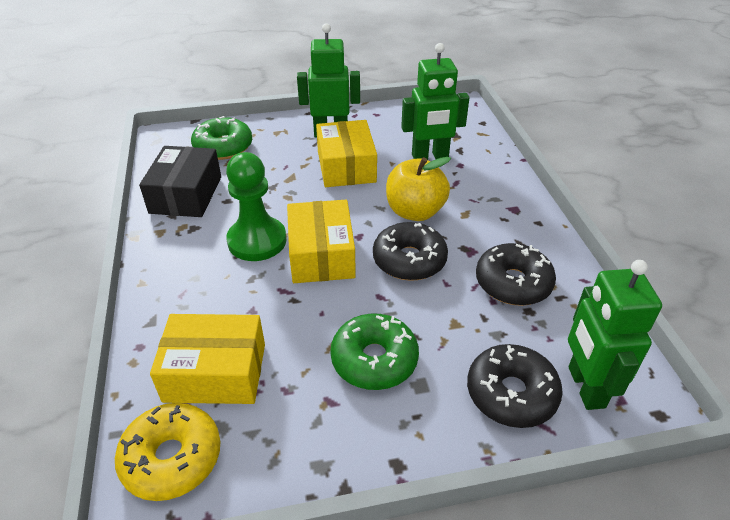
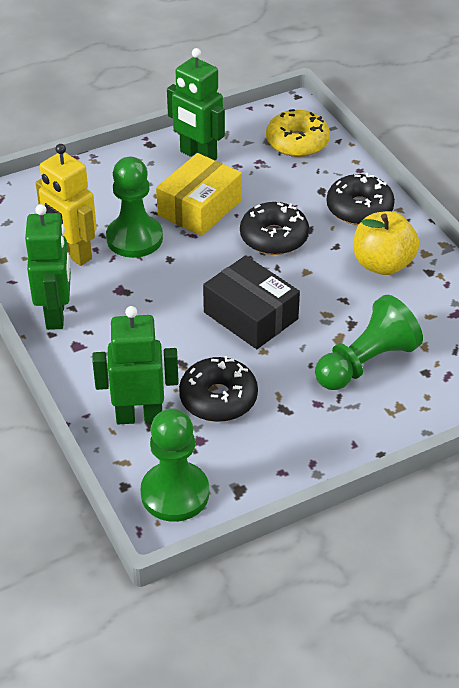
green donut: [191,116,252,160] [330,313,419,390] = 2 -> none = 0
green pawn: [226,152,287,261] = 1 -> [106,157,163,258] [141,408,209,522] [315,295,423,390] = 3
yellow box: [150,314,265,404] [287,200,356,283] [316,120,377,187] = 3 -> [156,153,242,236] = 1
yellow robot: none = 0 -> [36,144,97,266] = 1

